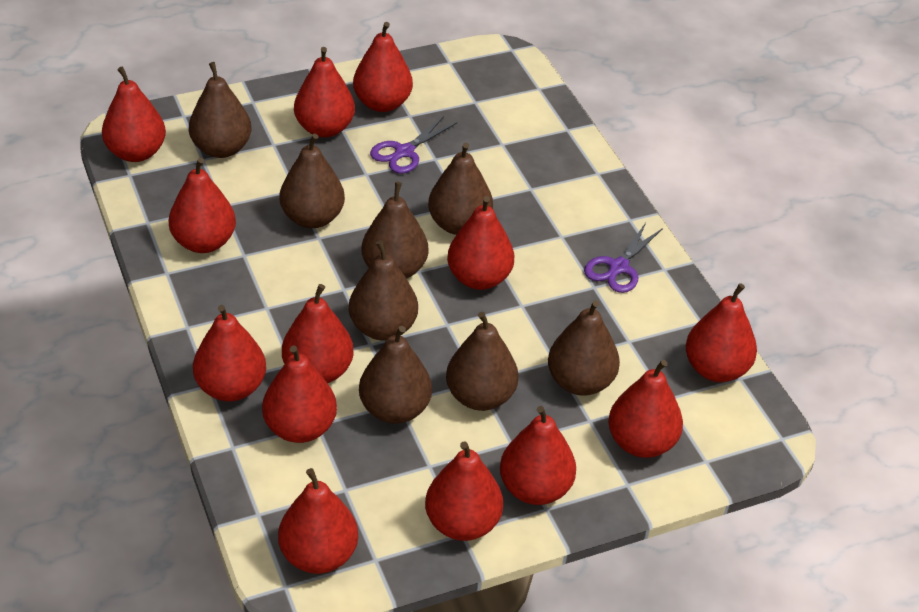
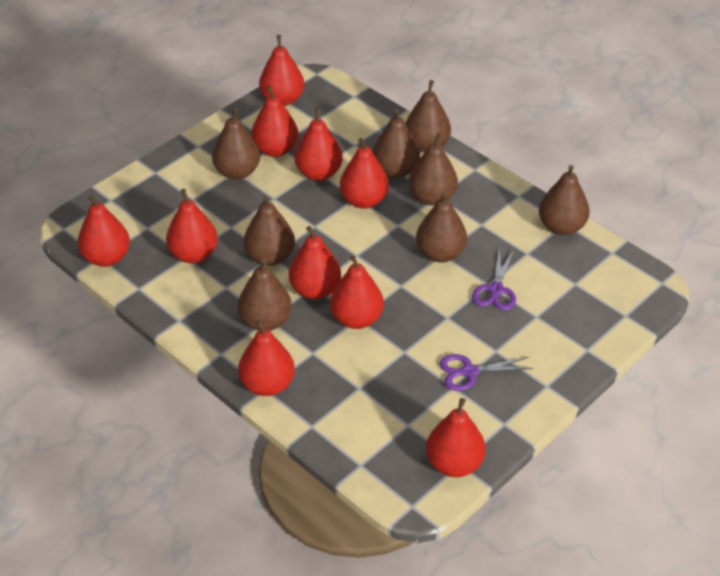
red pear: [102,67,166,162] [169,158,236,253] [193,305,266,402] [262,346,337,443] [278,468,358,574] [282,284,354,383] [294,47,355,138] [353,22,413,112] [425,441,503,541] [447,196,514,290] [500,406,576,505] [608,360,683,458] [686,283,757,382] = 13 -> [78,195,130,267] [166,189,218,264] [238,320,295,396] [251,86,299,157] [259,35,304,106] [289,226,341,300] [295,108,343,181] [330,255,384,329] [340,138,389,209] [426,398,486,477] = 10

